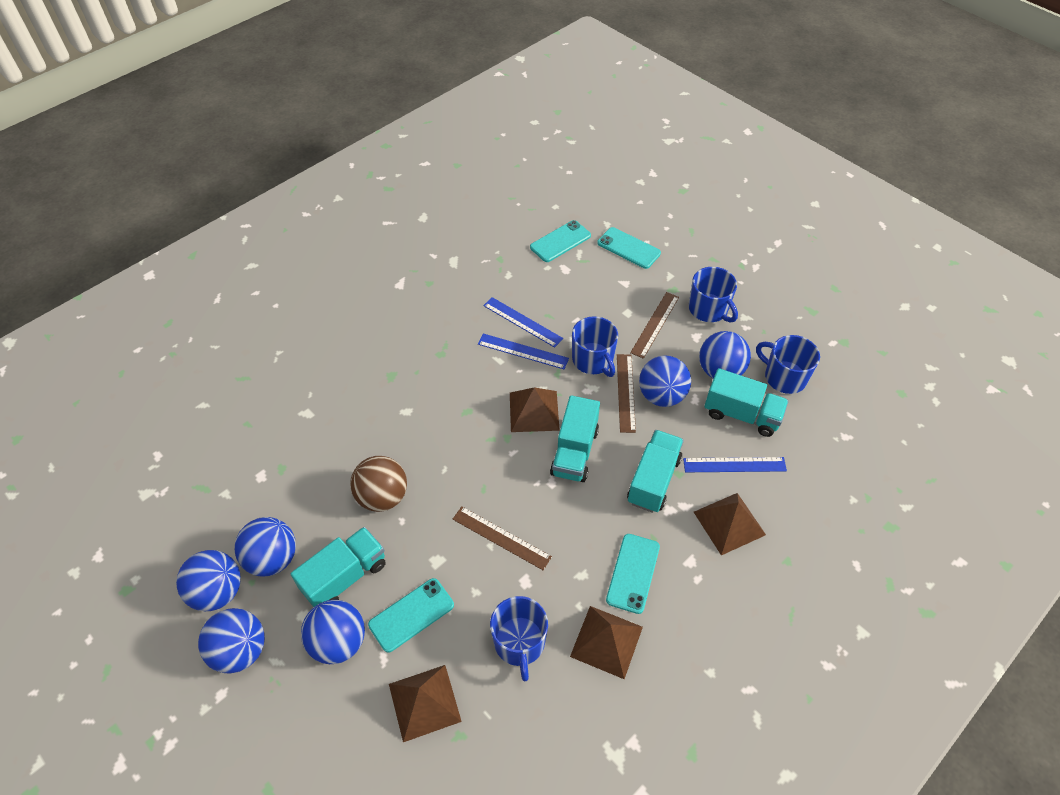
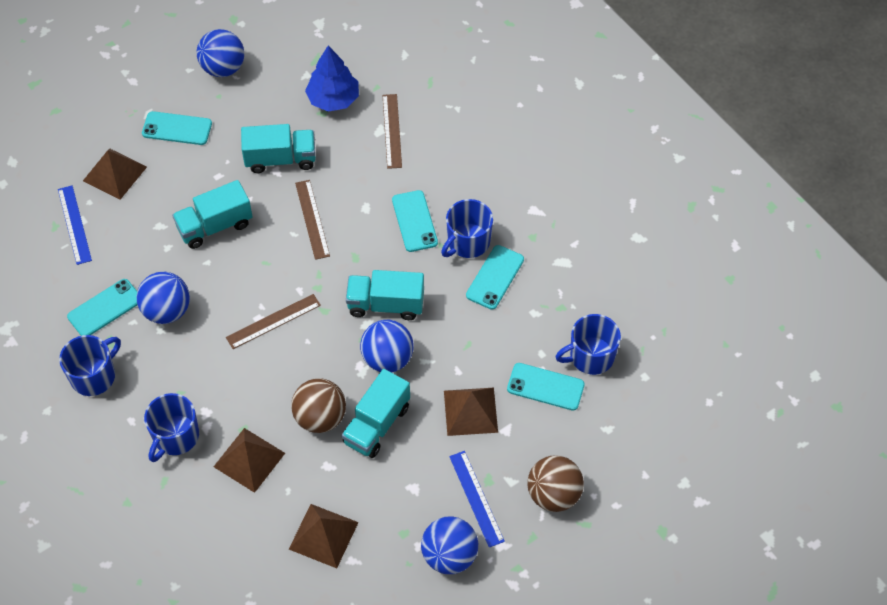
blue ball: [176,550,241,611] [198,608,265,674] [235,517,296,576] [301,600,365,664] [639,355,691,407] [699,331,751,379] = 6 -> [137,272,190,324] [197,29,244,77] [360,320,414,372] [421,517,478,574] = 4
blue ruler: [478,334,569,369] [483,297,563,348] [683,457,787,472] = 3 -> [58,185,92,265] [449,451,505,547] = 2
blue tree: none = 0 -> [305,45,359,112] = 1
brown ball: [350,456,407,512] = 1 -> [291,378,346,433] [527,455,584,512] = 2
turquoise phone: [368,578,454,653] [530,220,591,262] [597,227,661,269] [606,534,660,614] = 4 -> [67,279,138,336] [142,111,212,145] [392,190,438,252] [466,245,524,310] [507,363,585,411] = 5

